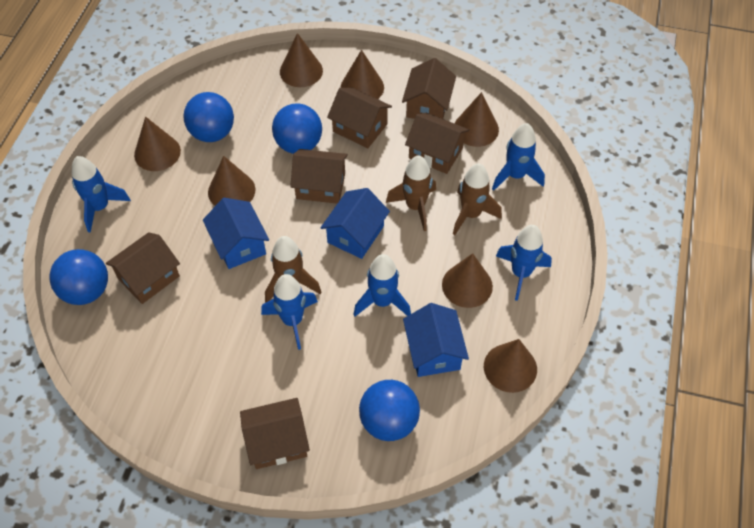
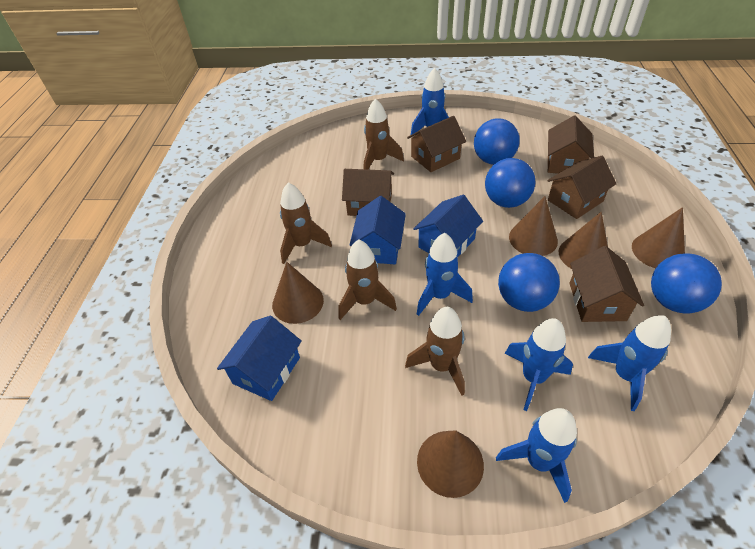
brown cone: [134,117,181,171] [208,156,256,206] [280,33,323,87] [340,50,384,99] [442,253,493,308] [454,92,499,147] [484,339,537,393] = 7 -> [272,262,324,324] [417,430,484,498] [509,196,558,256] [559,212,608,269] [632,207,685,268] = 5
brown house: [106,232,180,304] [240,398,310,469] [290,149,348,204] [327,88,392,148] [402,58,456,119] [405,113,469,174] = 6 -> [342,169,394,216] [407,116,466,172] [547,156,616,219] [548,115,594,174] [569,246,644,322] = 5
brown rocket: [265,236,321,303] [386,155,436,231] [453,163,502,235] = 3 -> [280,182,332,264] [338,239,397,320] [364,98,404,170] [405,307,465,396] = 4

